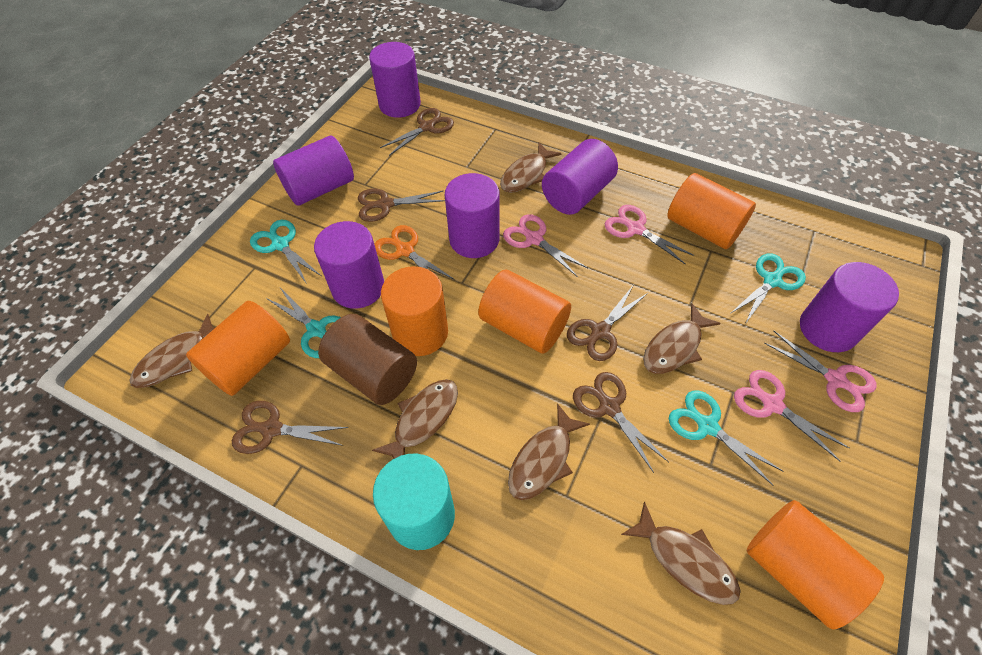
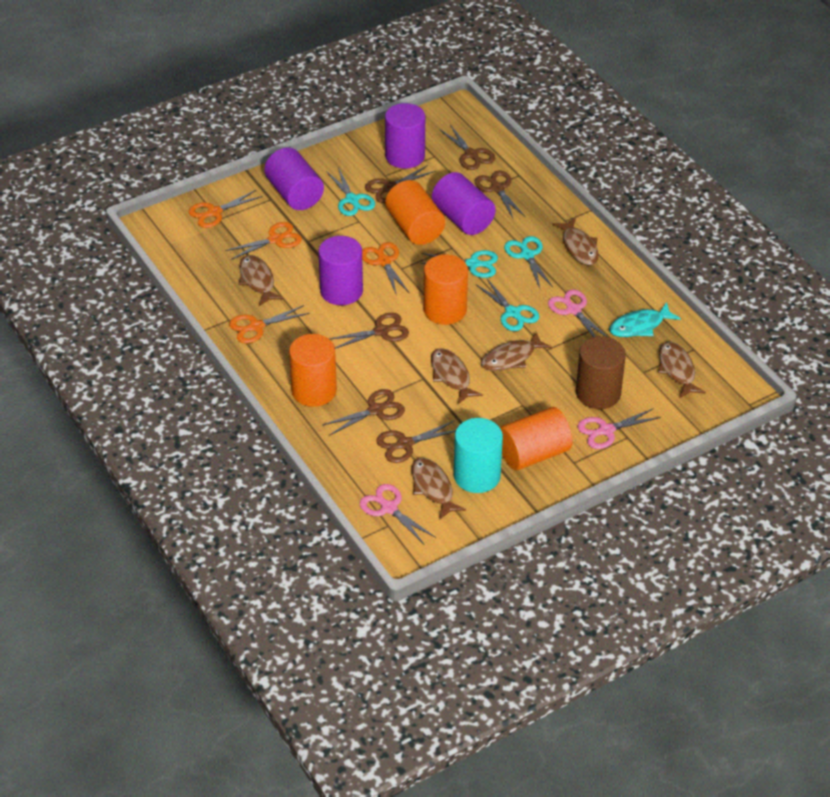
brown scissors: [232,401,349,454] [358,189,445,222] [380,108,454,156] [567,286,648,361] [573,372,669,473] = 5 -> [323,389,405,436] [329,313,409,349] [365,165,435,203] [376,420,456,463] [440,125,495,170] [475,171,525,220] = 6
orange cylinder: [186,301,290,396] [381,266,448,356] [478,270,571,354] [667,173,756,249] [746,500,884,629] = 5 -> [289,334,337,407] [385,180,445,245] [424,254,468,325] [500,407,573,470] = 4
orange scissors: [374,225,455,280] = 1 -> [188,190,262,228] [225,222,302,259] [229,305,310,344] [362,242,409,296] = 4
pink scissors: [503,214,588,277] [605,205,694,265] [734,370,849,462] [764,331,877,412] = 4 -> [360,484,436,545] [548,290,608,337] [578,408,661,449] = 3
purple cylinder: [273,135,354,206] [314,221,384,309] [369,42,421,118] [445,173,500,258] [542,139,618,215] [800,262,899,352] = 6 -> [264,148,324,210] [318,236,363,305] [385,103,425,169] [432,172,496,235] = 4
turquoise fish: none = 0 -> [609,302,681,337] = 1

